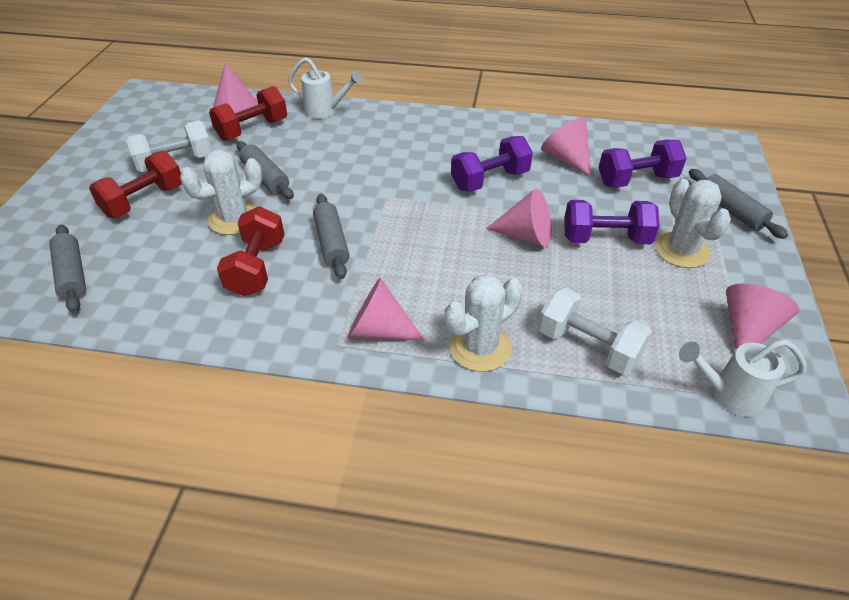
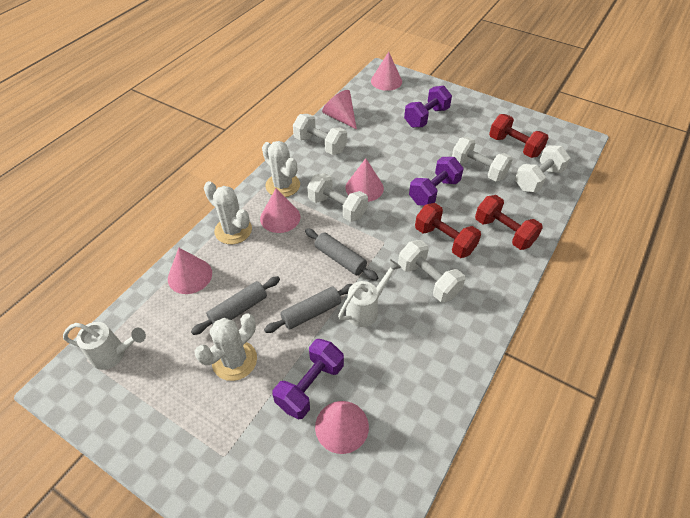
grey rolling pin: [49,225,86,313] [237,141,294,199] [313,194,350,279] [689,169,788,239] = 4 -> [191,276,280,335] [264,284,352,333] [305,228,379,281] = 3
pink cone: [213,62,258,113] [347,278,424,340] [486,189,552,247] [541,118,591,177] [726,283,799,350] = 5 -> [168,248,212,294] [260,188,300,233] [315,401,369,454] [322,90,357,130] [345,158,384,202] [371,52,402,91] = 6
white dumbbell: [126,120,212,172] [538,288,652,375] = 2 -> [293,114,347,155] [307,173,368,222] [398,240,465,302] [452,137,513,182] [515,145,570,193] = 5

